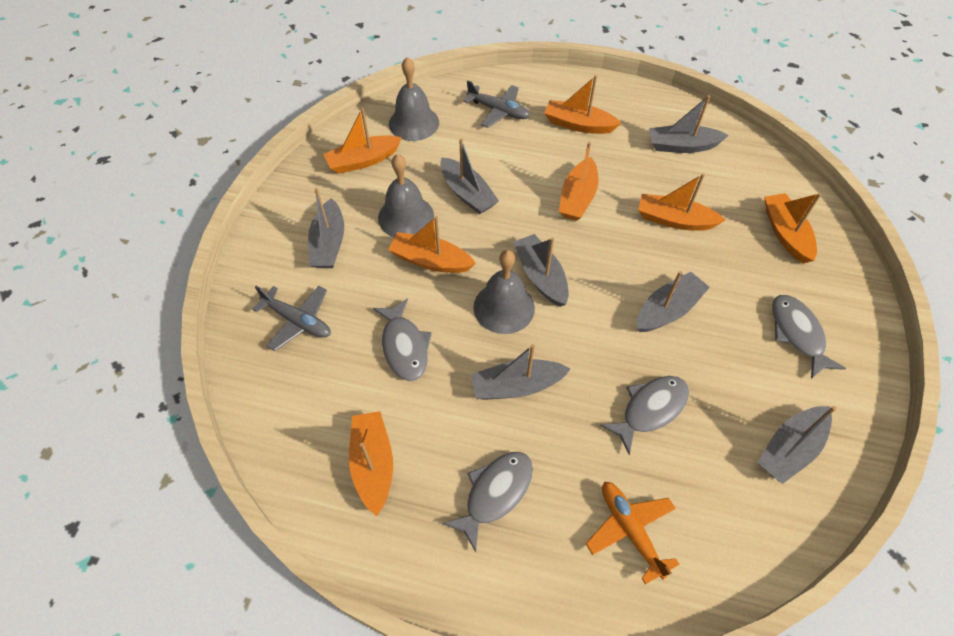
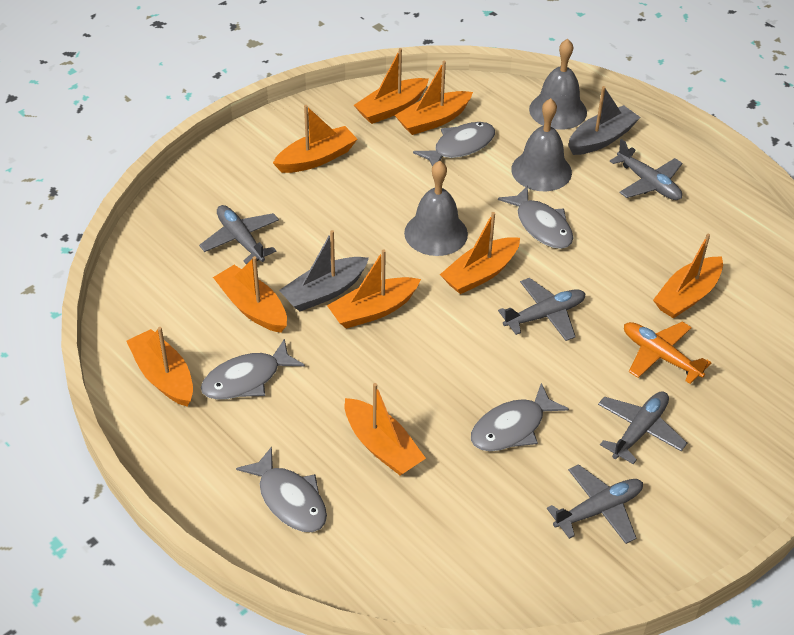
grey boat: [308,188,344,268] [440,139,499,215] [471,344,571,400] [514,234,569,307] [637,271,710,332] [649,95,729,153] [758,406,837,484] = 7 -> [279,230,369,311] [568,86,640,155] = 2
grey fish: [373,298,432,381] [442,452,533,552] [600,376,689,455] [772,295,846,379] = 4 -> [201,338,305,400] [236,446,327,532] [413,122,495,167] [471,383,569,451] [498,186,573,249] = 5
grey plane: [252,286,331,351] [463,80,530,128] = 2 -> [199,205,279,264] [498,278,586,341] [547,464,643,544] [598,391,687,464] [610,139,682,200] = 5
orange boat: [323,108,402,174] [349,411,393,516] [388,216,476,273] [544,75,621,134] [559,142,598,221] [638,173,725,231] [764,193,822,264] = 7 -> [126,327,193,406] [213,256,287,333] [273,105,357,173] [327,249,421,329] [345,383,426,475] [354,48,429,124] [395,60,473,135] [440,212,520,294] [653,234,723,319] = 9

